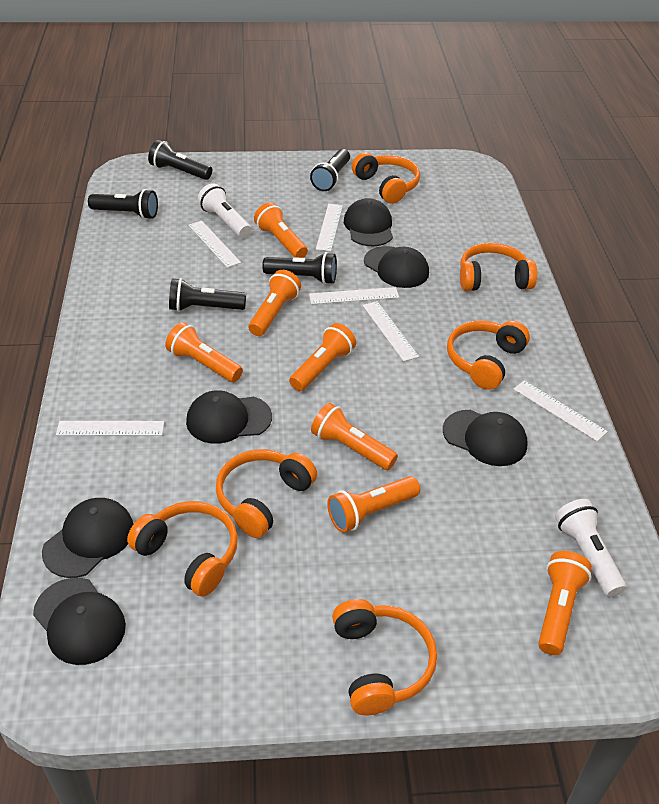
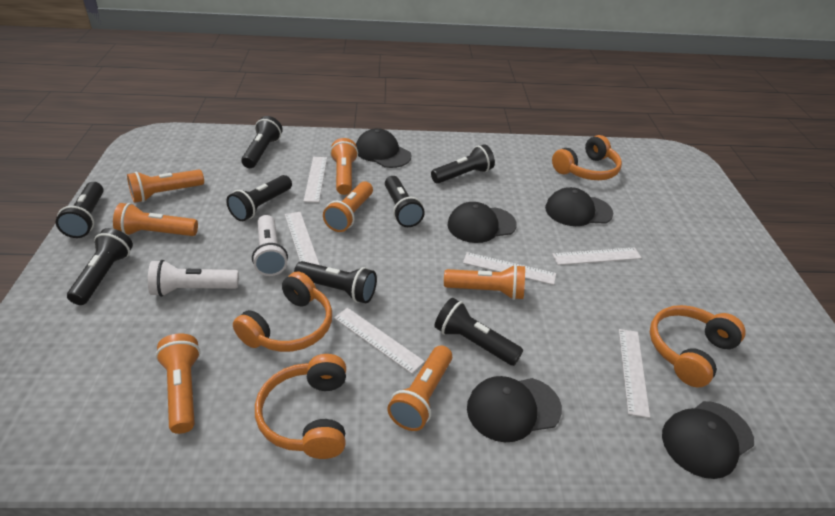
black cap: [33,578,126,665] [42,498,133,578] [186,390,272,444] [344,198,393,246] [364,246,429,288] [443,410,528,466] = 6 -> [356,128,411,168] [447,202,517,243] [467,376,562,442] [545,187,613,226] [662,401,754,479] = 5
black flashlight: [88,189,158,219] [148,140,212,180] [169,278,246,312] [262,252,337,284] [310,149,350,191] = 5 -> [56,182,104,238] [67,228,133,305] [226,175,292,221] [241,116,283,168] [294,261,377,303] [385,176,425,227] [431,144,495,184] [434,298,523,366] = 8
orange headphones: [127,501,238,597] [216,449,317,538] [332,599,437,716] [352,152,420,204] [447,320,530,390] [460,243,537,291] = 6 -> [233,271,332,352] [255,354,346,459] [552,135,622,180] [650,305,745,388] = 4

